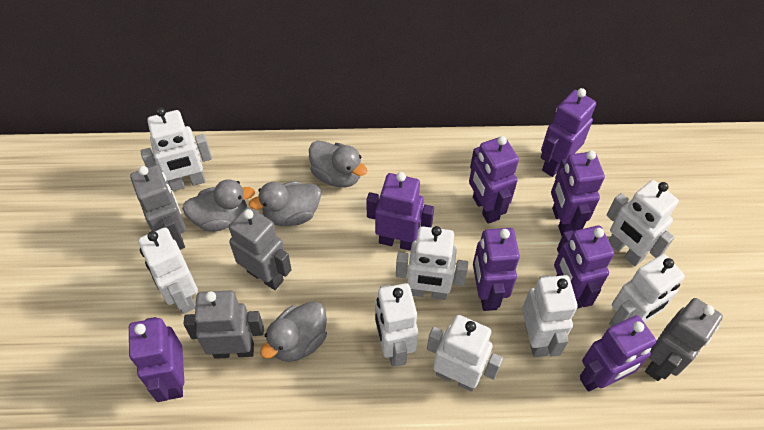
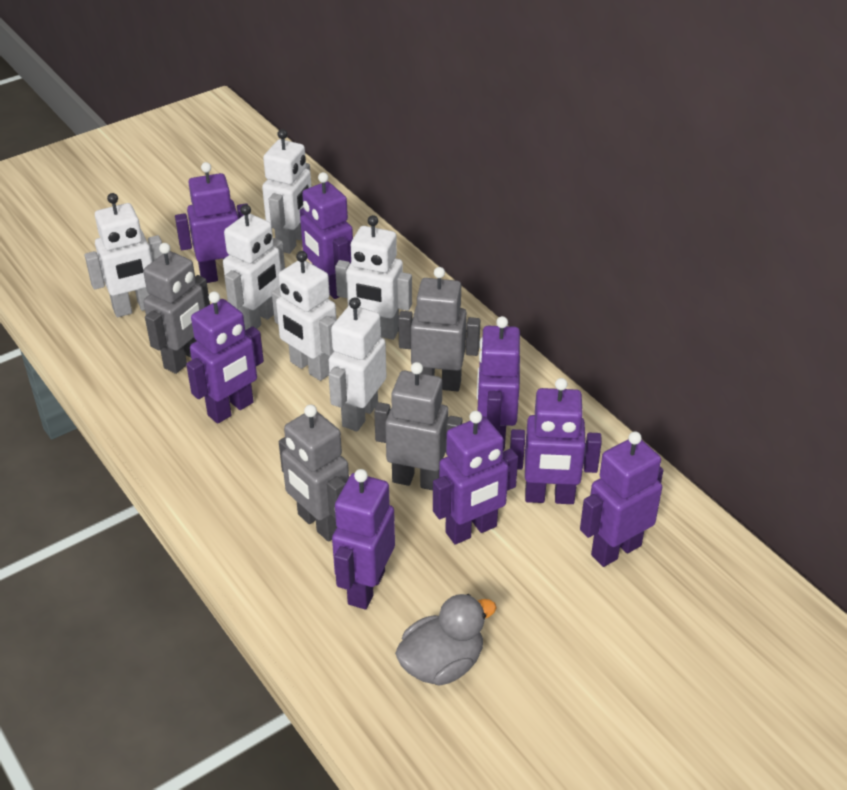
grey duck: [182,179,255,232] [249,181,321,226] [260,301,327,362] [309,140,367,188] = 4 -> [395,594,497,686] = 1
white robot: [138,228,198,314] [140,107,212,191] [375,283,418,367] [396,226,468,300] [427,315,503,392] [522,275,578,357] [606,180,679,266] [609,254,685,327] = 8 -> [85,193,163,317] [223,204,285,330] [262,129,311,254] [272,251,337,381] [328,297,386,431] [335,215,412,340] = 6

